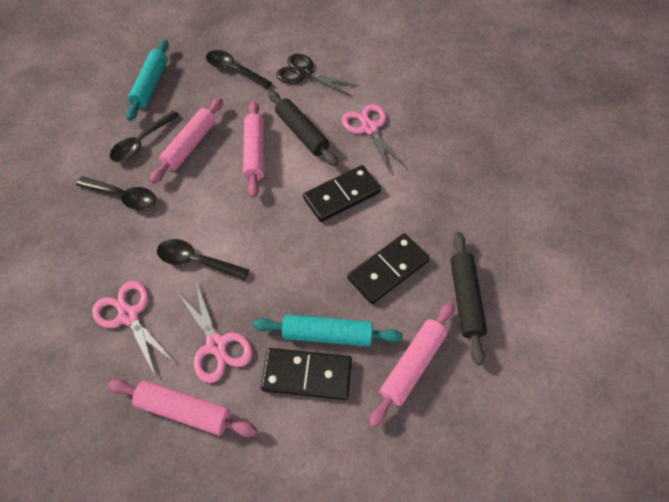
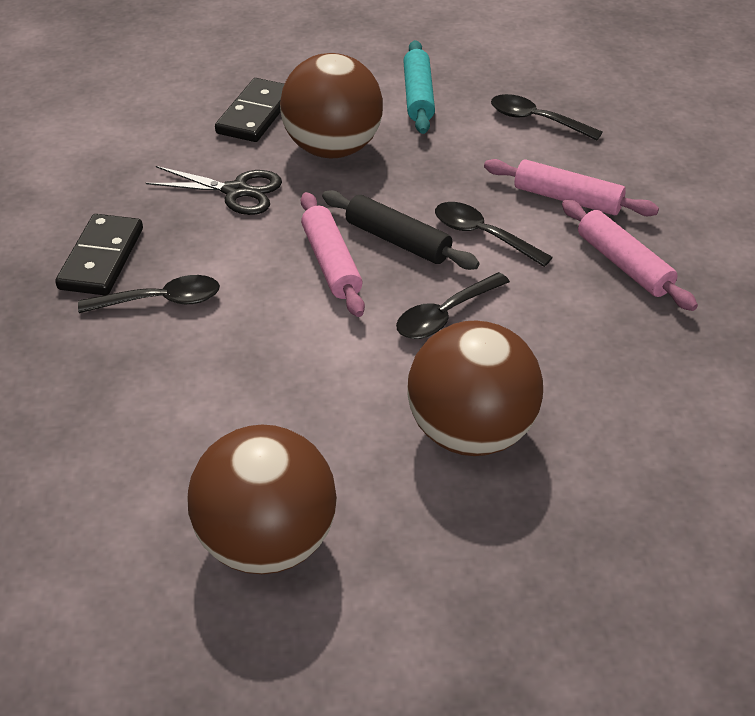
black domino: [261,348,352,400] [303,165,381,222] [347,233,429,304] = 3 -> [55,214,143,295] [215,78,284,142] = 2
black rolling pin: [268,90,338,166] [450,232,487,365] = 2 -> [322,190,480,270] = 1
brown ball: none = 0 -> [187,425,337,574] [280,53,383,158] [408,320,543,456] = 3
pink rolling pin: [108,379,257,437] [150,98,223,184] [243,101,264,198] [369,302,455,428] = 4 -> [301,192,365,317] [484,159,659,216] [562,199,698,311] = 3
pink scissors: [92,281,175,377] [177,282,253,383] [342,104,406,172] = 3 -> none = 0
turquoise rolling pin: [126,40,169,121] [253,314,403,347] = 2 -> [403,40,435,134] = 1

